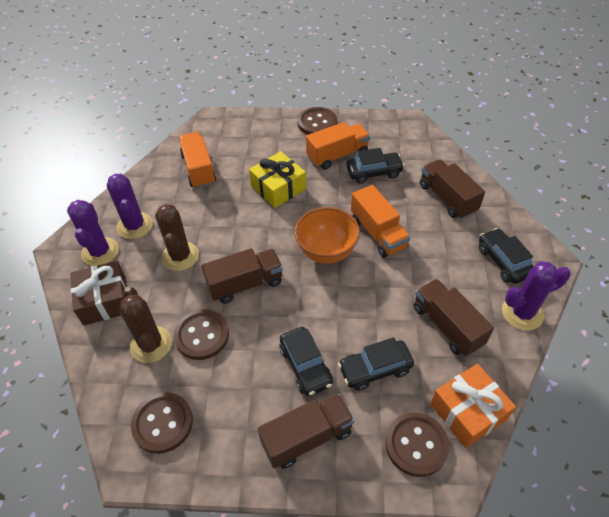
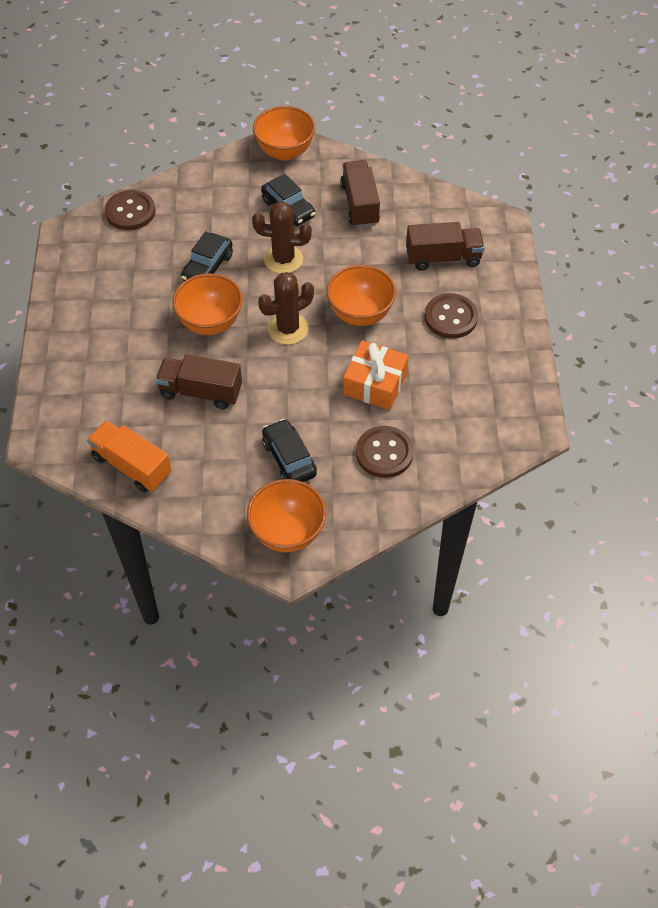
black car: [280,327,333,396] [338,338,414,391] [346,148,404,184] [479,228,533,284] = 4 -> [181,231,233,281] [261,174,315,226] [262,419,317,482] = 3
brown button: [131,392,193,454] [174,309,229,360] [297,107,337,135] [385,412,449,477] = 4 -> [105,190,155,230] [356,426,414,478] [425,293,478,338] = 3
brown gift: [70,261,127,326] = 1 -> none = 0
brown truck: [202,248,283,304] [258,394,354,469] [414,279,494,357] [420,159,485,219] = 4 -> [155,354,242,409] [340,160,380,227] [406,222,485,271] = 3
orange bowl: [295,207,360,264] = 1 -> [172,273,243,335] [247,479,326,553] [253,106,315,161] [326,265,396,326] = 4
orange truck: [179,132,216,189] [306,122,370,170] [351,185,411,258] = 3 -> [87,420,171,493] = 1
purple cactus: [67,200,119,266] [107,174,153,239] [502,262,570,331] = 3 -> none = 0
yellow gift: [249,151,306,208] = 1 -> none = 0

